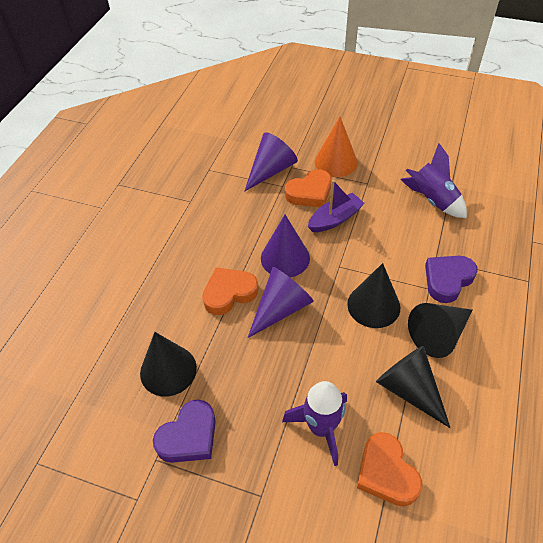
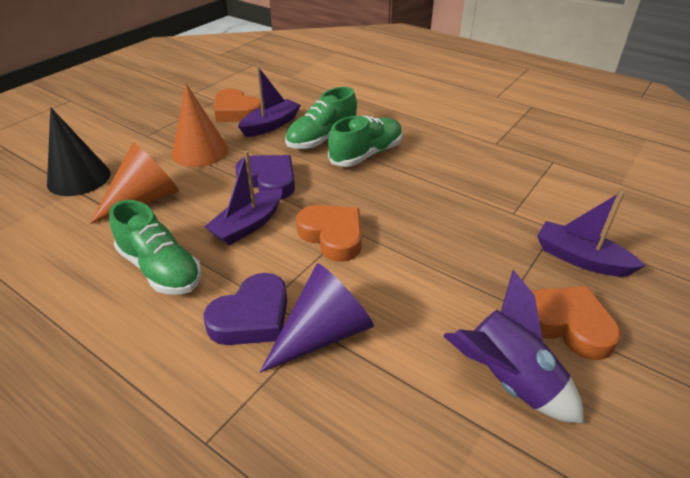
black cone: [140,332,197,397] [347,263,400,328] [376,346,450,428] [408,303,472,358] = 4 -> [47,107,110,196] = 1
green shoe: none = 0 -> [109,200,202,295] [285,87,357,149] [328,116,402,167] = 3
orange cone: [315,117,358,177] = 1 -> [90,143,179,224] [172,84,228,167] = 2
purple boat: [308,180,365,232] = 1 -> [204,151,282,245] [238,67,301,137] [537,191,645,277] = 3
purple cone: [244,132,298,192] [247,267,314,338] [261,215,310,277] = 3 -> [260,263,374,373] = 1
purple rocket: [282,381,347,466] [400,143,467,218] = 2 -> [443,270,584,424] = 1

